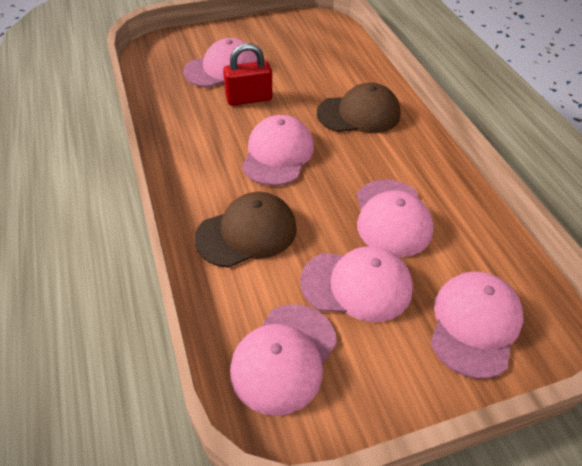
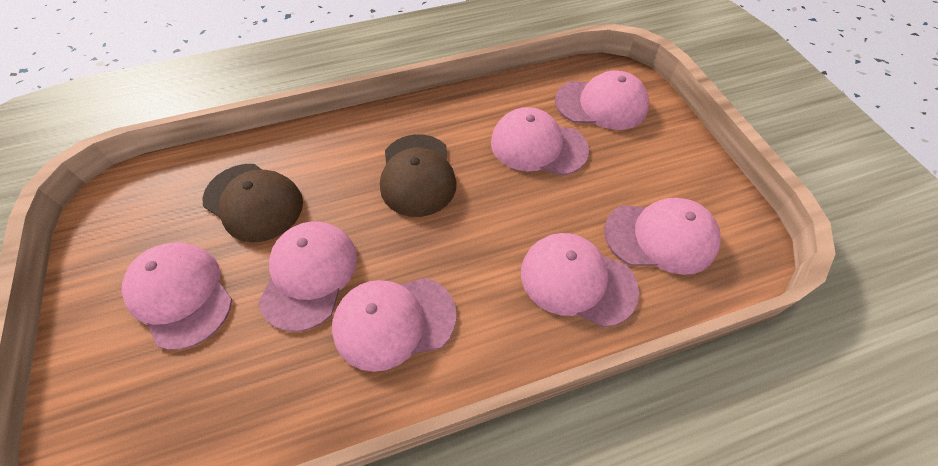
pink cap: [183,38,257,87] [230,304,337,416] [242,115,314,186] [300,246,413,322] [357,180,434,257] [430,272,523,379] = 6 -> [121,242,232,350] [258,221,357,332] [332,278,457,372] [491,107,589,176] [521,233,639,327] [555,70,649,130] [604,198,721,275] = 7
red padlock: [223,43,272,106] = 1 -> none = 0

